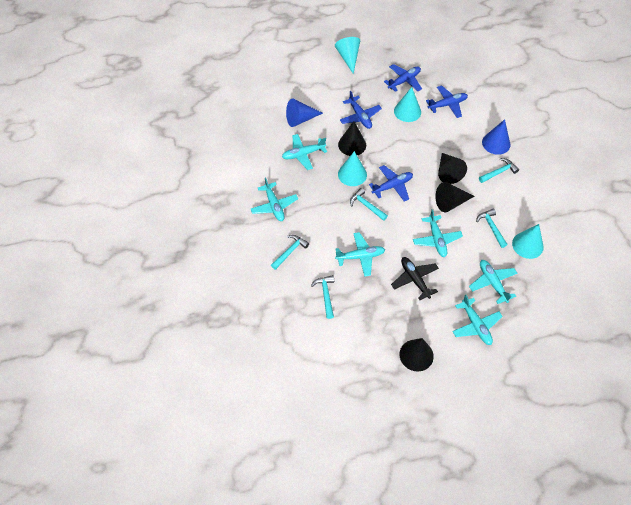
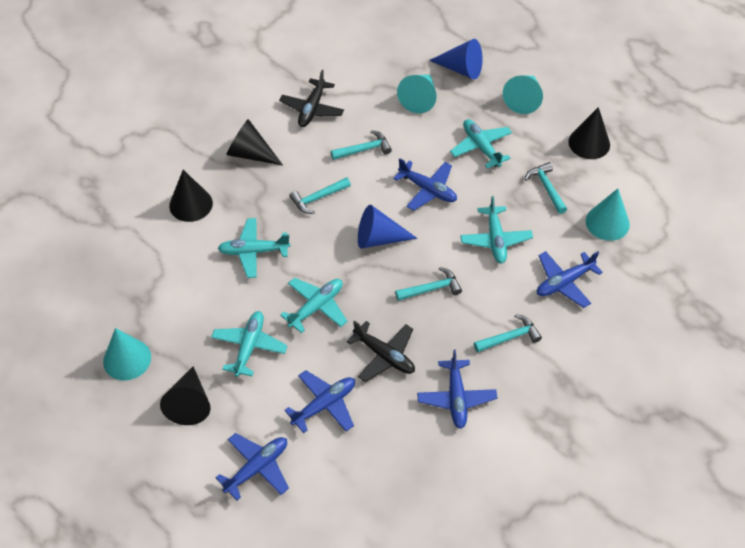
black plane: [391,257,439,300] = 1 -> [279,70,344,127] [347,320,415,382] = 2
blue plane: [340,91,382,129] [369,165,413,202] [384,64,422,92] [426,85,468,118] = 4 -> [216,433,289,500] [284,370,355,433] [393,158,457,211] [417,349,497,429] [537,251,603,308] = 5
turquoise plane: [251,177,298,221] [282,134,327,170] [335,232,385,277] [413,209,463,257] [452,295,503,345] [469,260,518,304] = 6 -> [211,311,287,377] [218,218,290,278] [280,278,347,333] [450,119,512,169] [460,196,533,264] = 5

